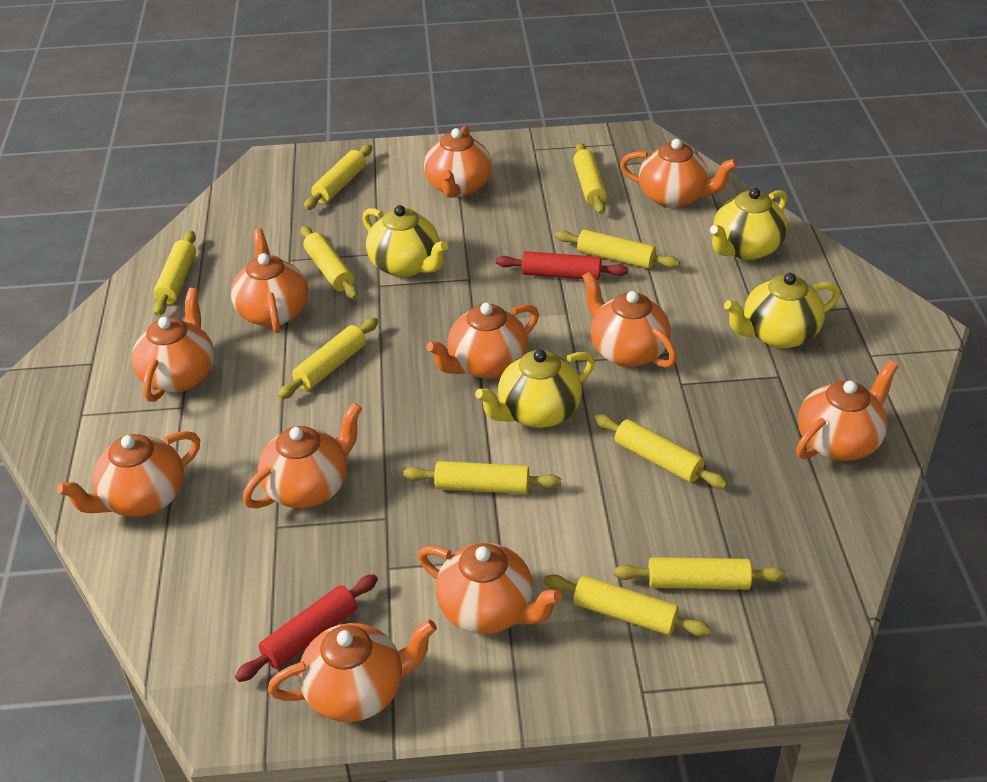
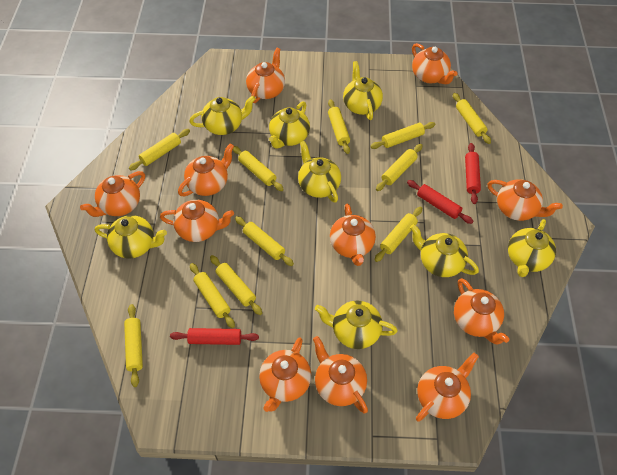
red rolling pin: [235,574,378,682] [496,251,628,280] = 2 -> [170,328,259,345] [407,180,473,224] [465,143,481,204] = 3
yellow rolling pin: [153,231,196,316] [278,317,379,400] [300,226,358,299] [304,144,372,210] [403,461,561,494] [544,574,711,637] [555,229,680,269] [573,142,607,214] [594,414,728,489] [614,557,786,589] = 10 -> [124,304,143,387] [129,129,190,171] [190,263,235,328] [210,255,262,315] [233,146,284,191] [235,216,294,266] [328,99,350,154] [370,122,435,149] [375,207,422,262] [376,144,423,191] [453,93,491,144] = 11
yellow teapot: [362,205,448,277] [475,350,595,428] [710,188,788,260] [724,273,840,348] = 4 -> [95,215,167,259] [189,96,256,135] [269,101,310,149] [298,141,341,203] [315,301,398,349] [343,61,383,120] [410,224,479,277] [508,219,556,277] = 8

